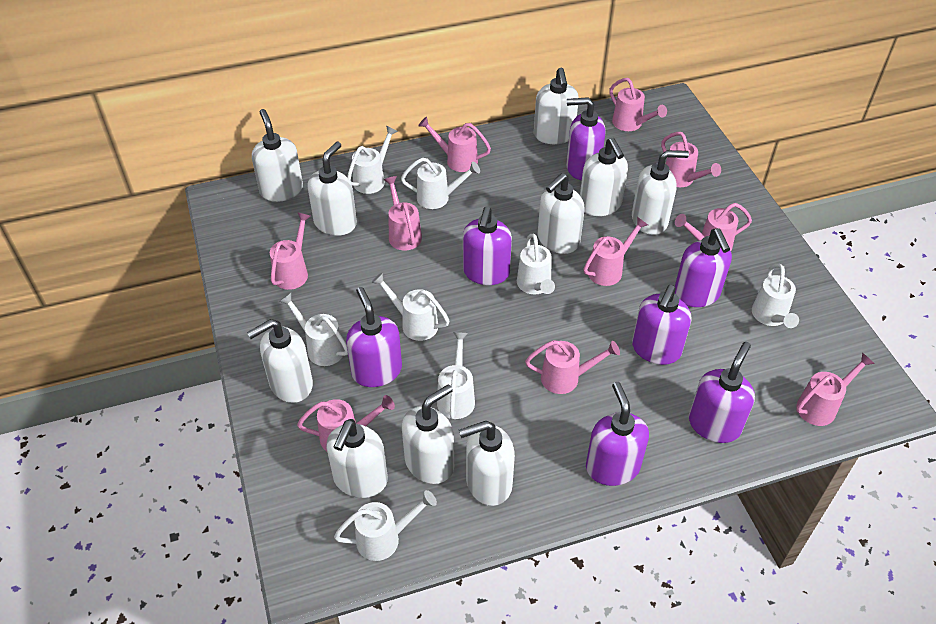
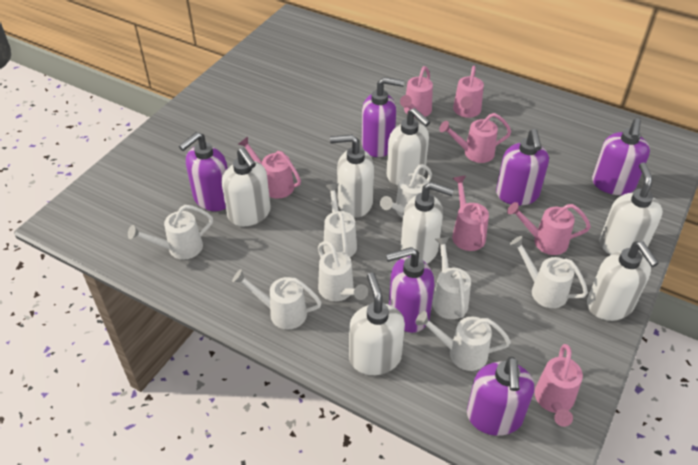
pink watering can: [270,212,310,290] [297,395,395,451] [384,176,422,251] [418,116,491,172] [525,340,620,394] [583,217,648,286] [609,78,667,131] [661,132,721,187] [675,203,752,251] [796,352,875,426] = 10 -> [238,136,301,199] [400,66,433,118] [439,113,511,163] [452,176,489,251] [453,66,484,118] [507,202,591,255] [535,344,583,427] = 7
purple soap dispenser: [346,287,402,387] [463,207,512,285] [566,97,606,180] [586,382,649,486] [632,285,691,365] [675,228,732,307] [689,342,755,443] = 7 -> [179,132,228,211] [362,77,404,157] [386,247,435,333] [467,356,534,436] [496,129,549,206] [592,118,650,195] = 6
white soap dispenser: [247,319,313,403] [252,109,303,202] [307,142,357,236] [326,419,388,498] [402,384,454,484] [459,421,515,506] [534,68,579,144] [538,173,585,254] [580,138,628,216] [632,150,689,235] = 10 -> [222,148,271,226] [330,134,374,218] [349,272,405,375] [387,108,430,186] [401,182,454,264] [587,241,659,321] [599,162,663,255] = 7

